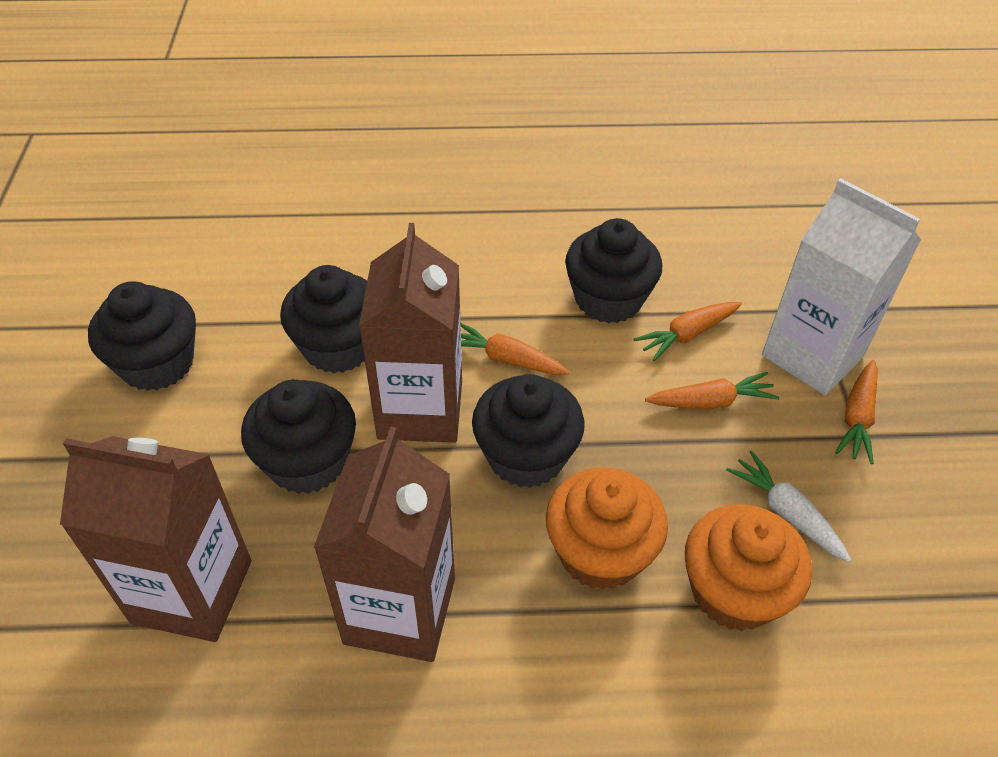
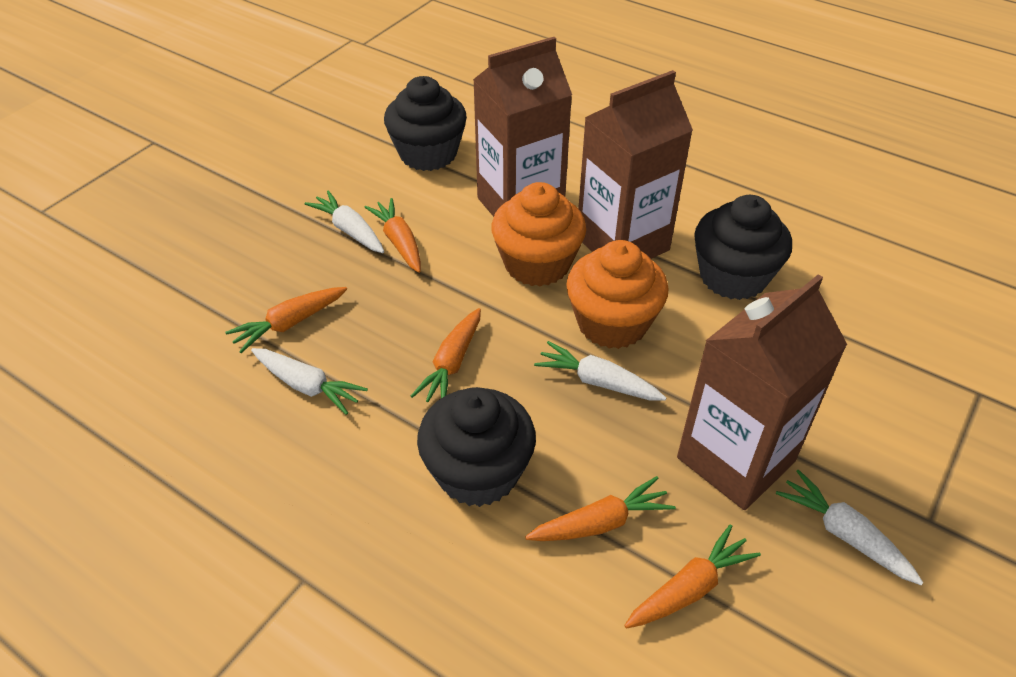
black cupcake: [88,281,196,391] [241,380,356,494] [280,265,367,373] [472,374,585,488] [565,218,662,323] = 5 -> [384,76,467,171] [417,387,536,507] [694,195,792,300] = 3
orange carrot: [460,323,569,375] [634,302,742,361] [645,372,779,409] [835,360,878,464] = 4 -> [225,287,347,353] [365,198,421,273] [411,308,481,402] [525,476,676,541] [624,524,761,629] = 5
white carrot: [726,450,851,562] = 1 -> [251,348,368,415] [305,190,384,253] [534,341,666,401] [776,469,924,585] = 4
white carton: [762,178,921,395] = 1 -> none = 0

